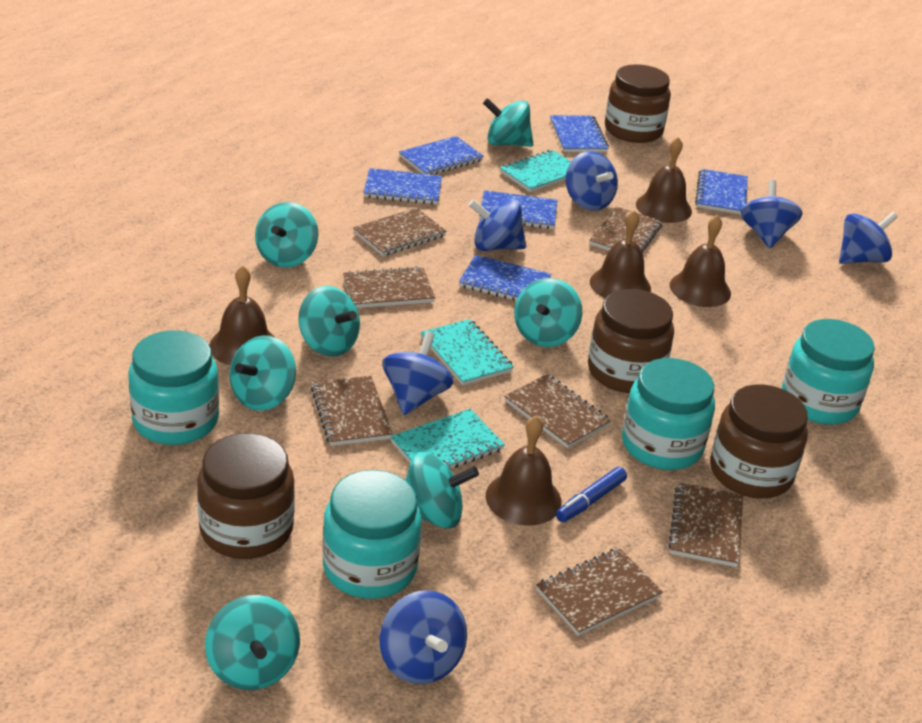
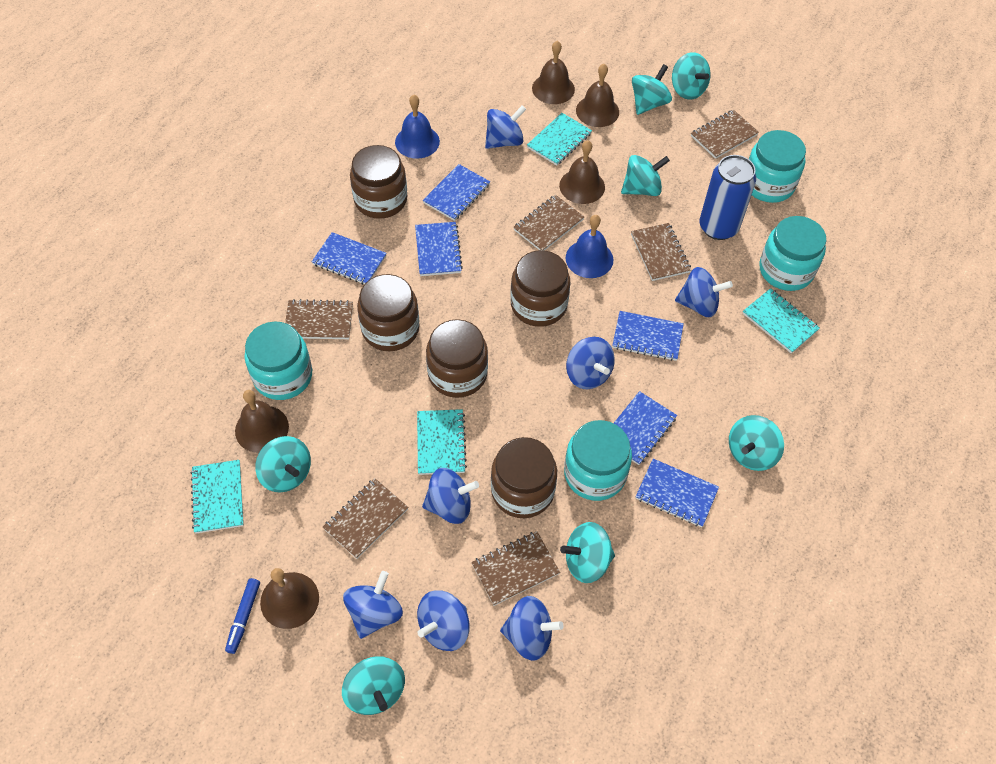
blue bell: none = 0 -> [395,95,440,159] [566,215,614,278] = 2
blue can: none = 0 -> [700,155,756,240] = 1
blue spinning top: [379,590,467,684] [382,332,453,415] [468,198,526,251] [566,151,618,211] [740,180,803,248] [839,212,898,264] = 6 -> [343,571,403,639] [417,590,470,651] [422,468,479,524] [485,105,526,149] [500,596,564,661] [566,337,615,389] [675,267,733,317] = 7
brown jar: [197,433,295,559] [588,289,674,393] [605,64,671,143] [710,384,808,499] = 4 -> [350,145,407,219] [357,274,420,351] [426,319,488,398] [491,437,557,518] [510,250,570,327] = 5
brown notebook: [311,376,393,446] [343,266,435,308] [353,208,447,256] [504,374,611,448] [536,548,663,636] [589,207,662,253] [668,482,743,567] = 7 -> [285,299,353,339] [323,478,408,559] [471,531,560,606] [513,195,584,251] [631,223,691,281] [691,110,759,159] = 6
turquoise notebook: [391,409,505,469] [420,319,514,386] [500,150,571,192] = 3 -> [191,460,244,533] [417,409,467,475] [527,113,592,166] [742,288,820,354] = 4

